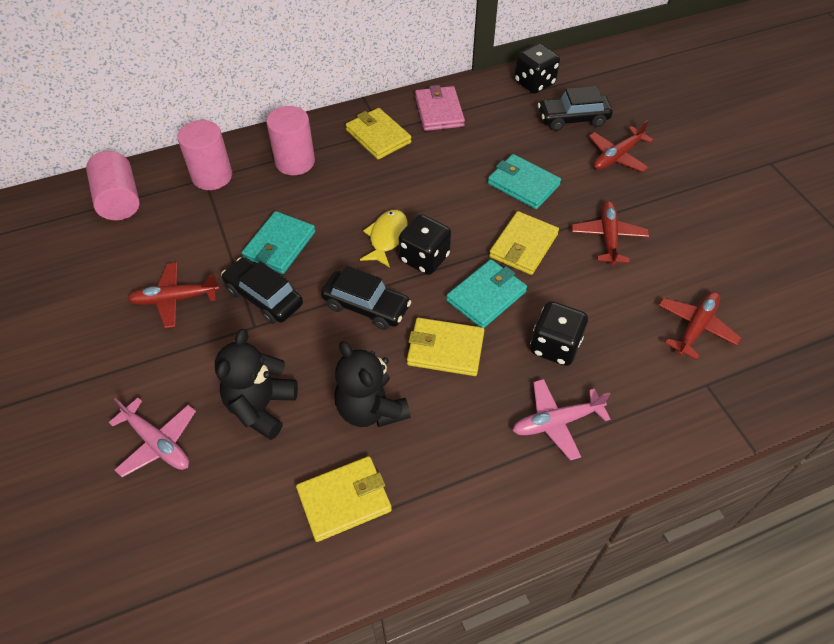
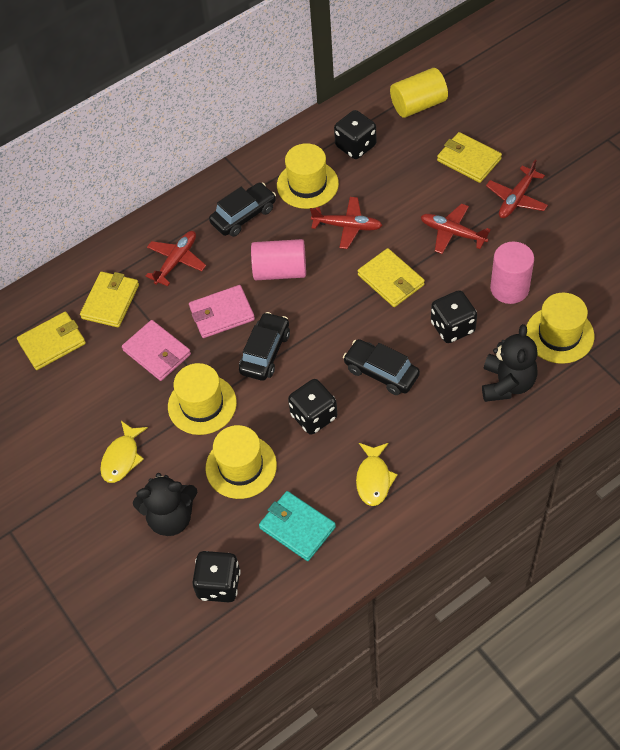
black dice: [399,214,451,275] [514,43,560,94] [530,301,588,366] = 3 -> [192,551,241,602] [288,379,337,435] [334,110,377,159] [431,290,477,343] = 4
pink cylinder: [86,151,140,220] [177,120,232,190] [266,106,315,175] = 3 -> [251,239,306,280] [490,242,534,304] = 2
pink plane: [108,398,196,477] [512,379,610,461] = 2 -> none = 0
pink wallet: [415,85,465,131] = 1 -> [122,320,191,381] [189,285,255,338] = 2
turquoise wallet: [242,211,315,274] [446,259,527,328] [488,154,561,209] = 3 -> [259,491,336,561] = 1
yellow cylinder: none = 0 -> [390,68,448,118] = 1
yellow fish: [360,210,408,268] = 1 -> [100,421,148,483] [356,443,398,506] = 2
yellow hat: none = 0 -> [168,363,237,435] [205,425,277,499] [277,143,339,209] [526,293,594,364] = 4

